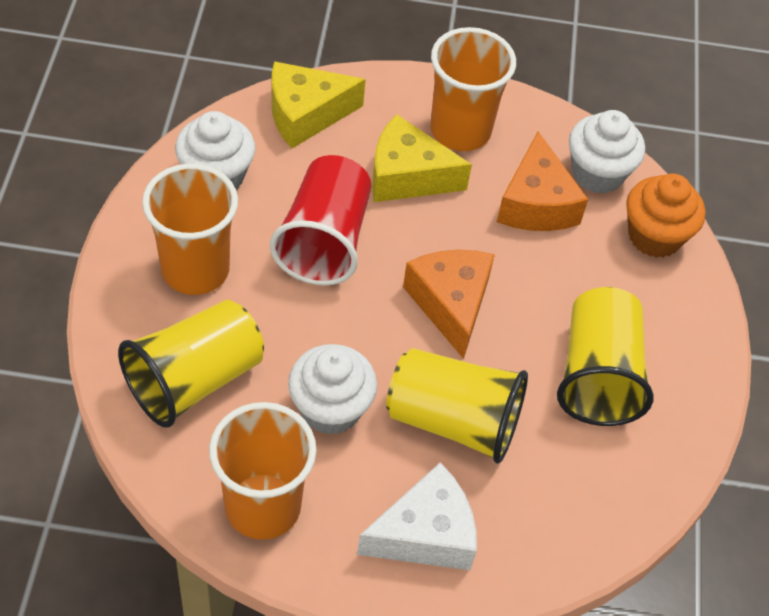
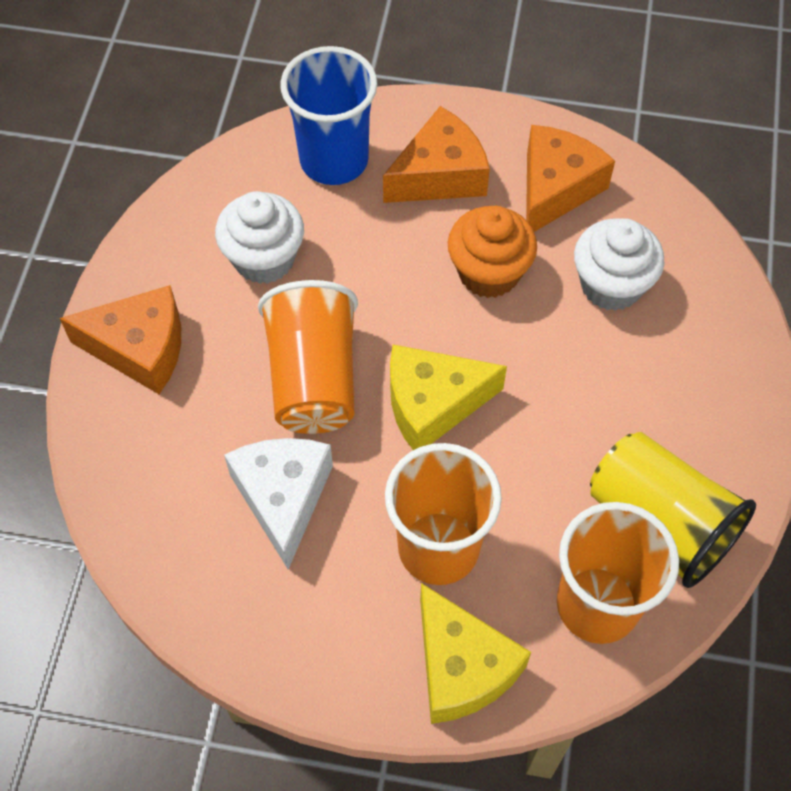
blue cup: none = 0 -> [280,46,377,185] = 1
orange cheese: [403,250,495,359] [497,132,588,231] = 2 -> [60,285,181,394] [383,106,490,203] [526,125,615,232] = 3
red cup: [270,155,372,286] = 1 -> none = 0
white cupcake: [175,111,255,190] [288,344,377,435] [569,110,645,194] = 3 -> [215,191,304,284] [574,218,664,311] = 2
yellow cup: [118,300,264,428] [386,348,528,464] [557,287,654,426] = 3 -> [590,432,756,588] = 1

